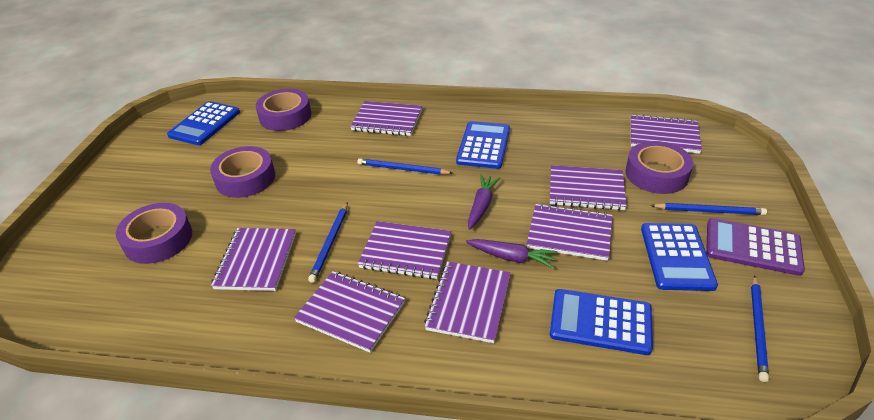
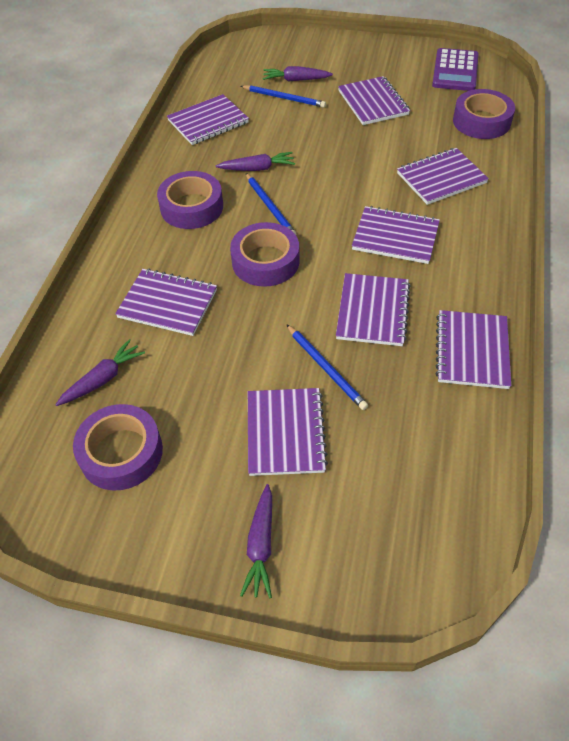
blue calculator: [167,101,240,145] [456,121,510,169] [550,289,653,355] [641,223,718,291] = 4 -> none = 0
blue pencil: [308,202,348,283] [357,158,453,175] [650,203,767,215] [751,275,769,382] = 4 -> [241,85,326,108] [246,173,296,235] [286,324,368,410] = 3
purple carrot: [466,239,557,268] [468,174,500,230] = 2 -> [55,339,145,406] [216,152,295,171] [240,484,272,598] [263,66,333,82] = 4

